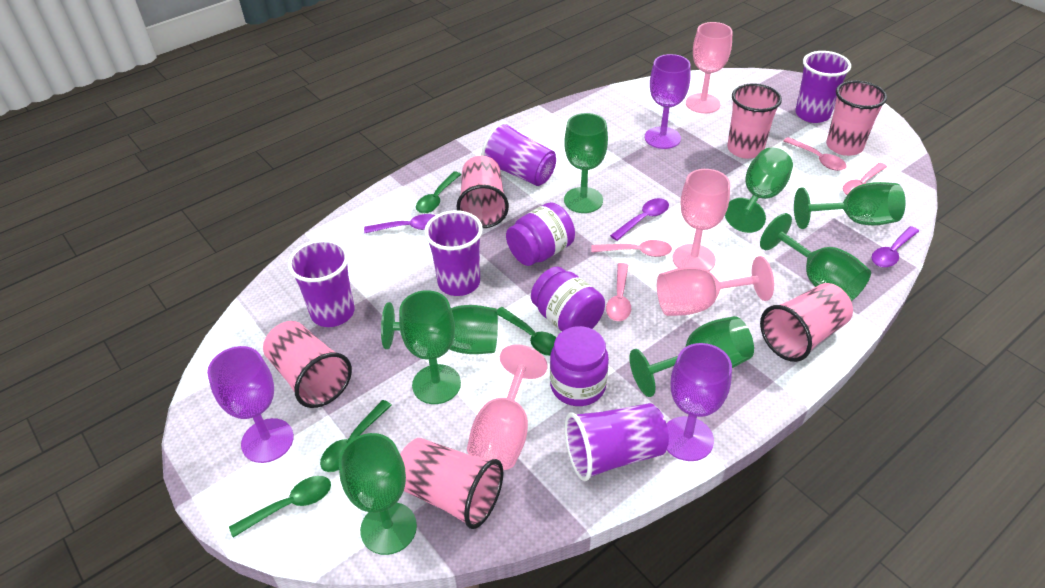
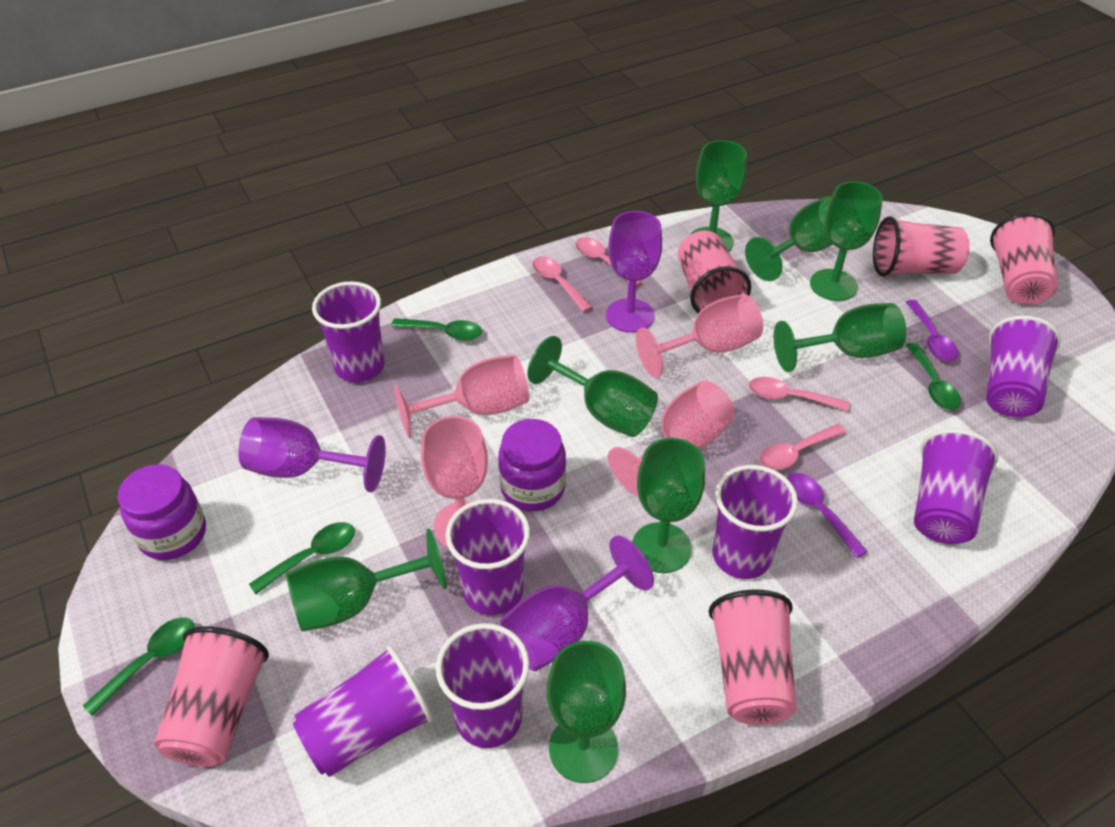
pink cup: [263,321,352,408] [400,438,503,529] [457,156,509,228] [727,83,782,159] [760,283,853,362] [826,80,887,156] = 6 -> [154,626,269,767] [678,230,751,313] [708,590,797,725] [873,216,970,277] [990,213,1058,305] = 5
purple cup: [288,239,355,327] [424,210,483,296] [481,122,556,186] [564,403,669,481] [795,51,851,123] = 5 -> [293,645,434,777] [312,281,385,382] [436,623,530,748] [446,499,530,615] [712,465,798,579] [914,429,999,544] [986,315,1061,417] = 7
purple jar: [506,202,575,266] [531,267,605,331] [550,326,609,406] = 3 -> [118,464,206,560] [498,419,566,511] = 2
purple spoon: [364,214,435,233] [610,198,669,241] [872,226,919,268] = 3 -> [787,473,868,558] [906,300,958,361] = 2

